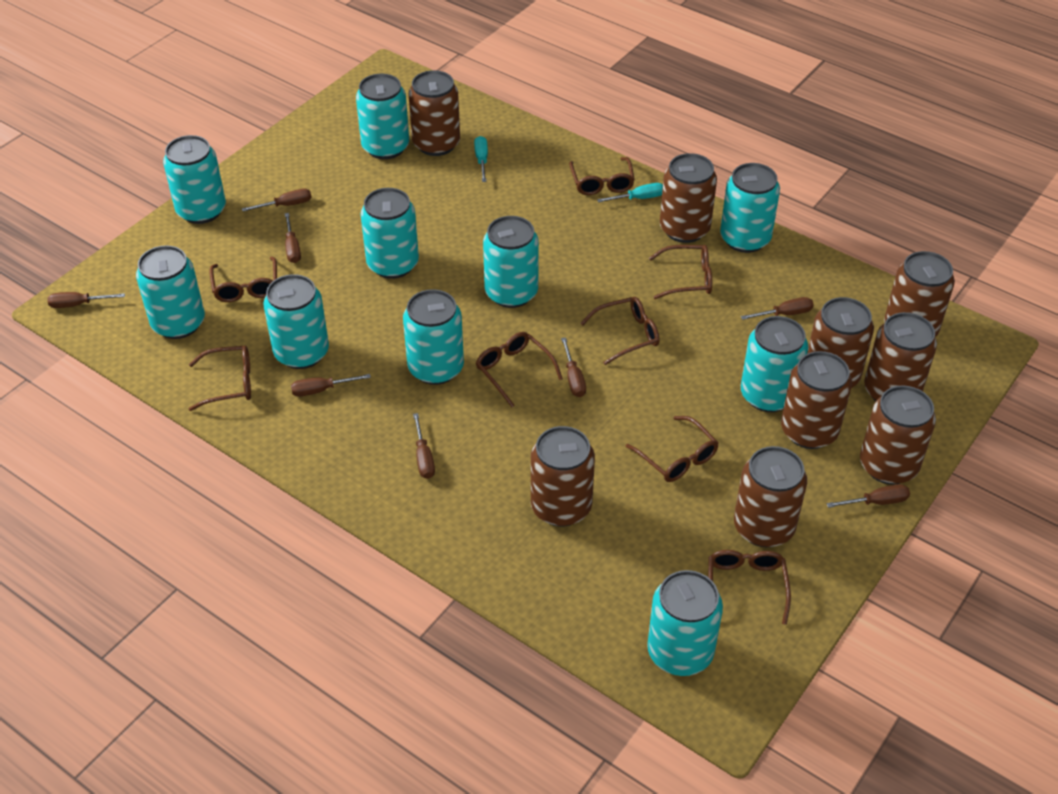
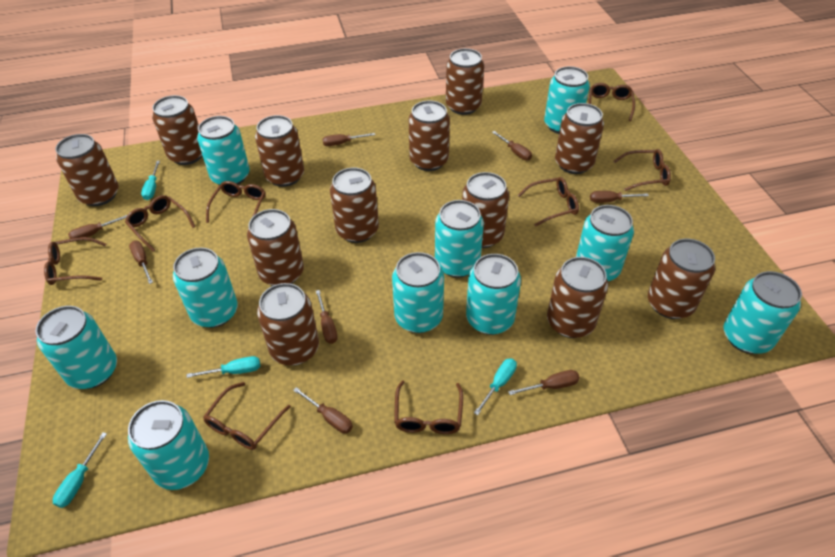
brown can: [409,70,460,156] [531,426,595,527] [660,153,717,243] [734,446,807,547] [781,351,852,449] [807,297,874,388] [860,385,936,485] [864,312,937,401] [884,251,955,337] = 9 -> [55,134,119,206] [152,95,202,165] [247,209,304,286] [255,115,304,187] [257,283,319,365] [330,168,379,243] [409,101,450,171] [446,48,484,115] [462,172,509,248] [547,257,608,338] [555,103,604,174] [648,239,715,319] = 12
turquoise screwdriver: [474,136,488,182] [597,183,663,202] = 2 -> [53,432,107,508] [141,161,160,200] [187,356,260,378] [474,358,517,415] = 4

